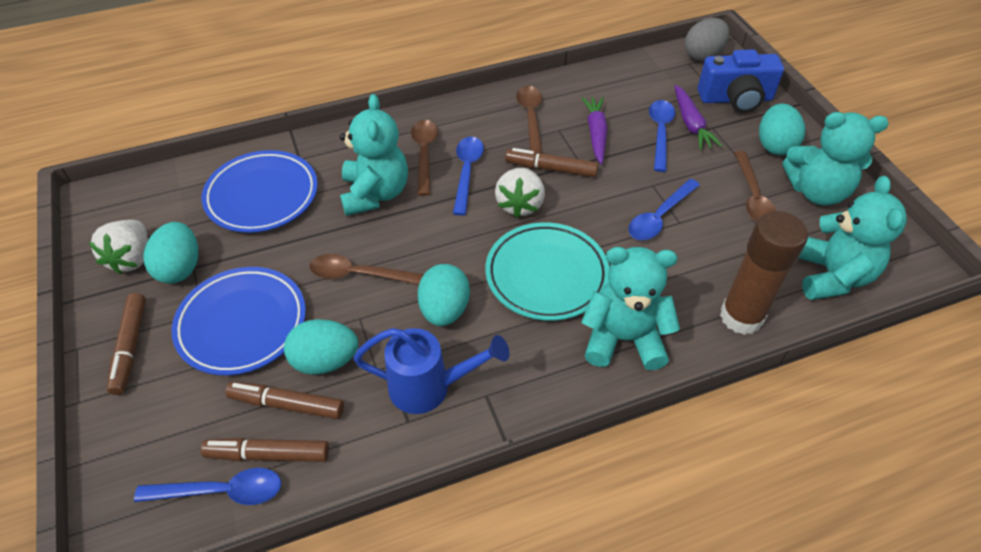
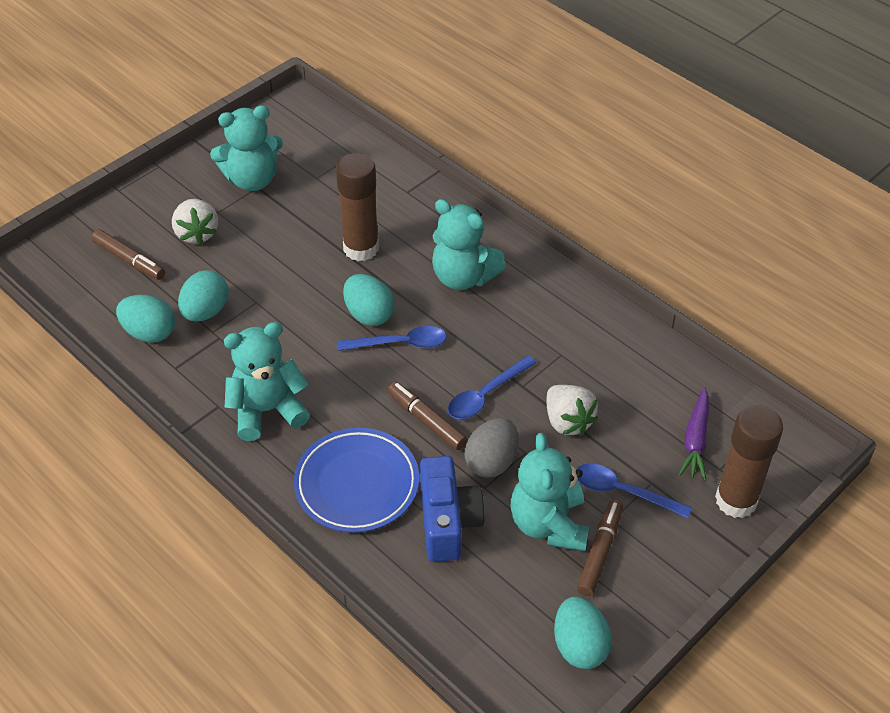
blue plate: [172,267,306,375] [202,150,318,233] = 2 -> [294,428,419,533] = 1
blue spoon: [134,468,281,505] [453,137,484,216] [628,179,700,240] [649,100,675,172] = 4 -> [337,326,447,351] [448,355,536,419] [576,463,692,518] = 3
blue watering can: [353,328,509,414] = 1 -> none = 0
brown glue stick: [720,211,808,335] = 1 -> [336,153,379,261] [715,405,783,518] = 2
brown marker: [107,293,146,395] [201,438,329,462] [225,382,344,419] [505,148,598,177] = 4 -> [91,229,165,280] [387,382,467,450] [577,500,623,596] = 3
brown spoon: [309,254,424,285] [411,120,438,196] [516,86,543,154] [734,151,776,222] = 4 -> none = 0
purple carrot: [582,97,607,164] [674,85,722,150] = 2 -> [679,387,709,481] = 1
turquoise plate: [485,222,609,321] = 1 -> none = 0

